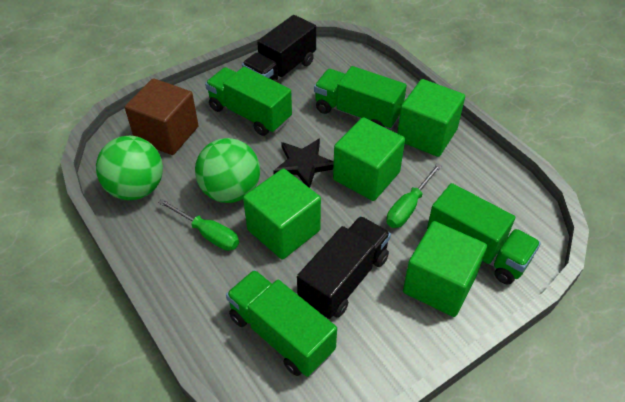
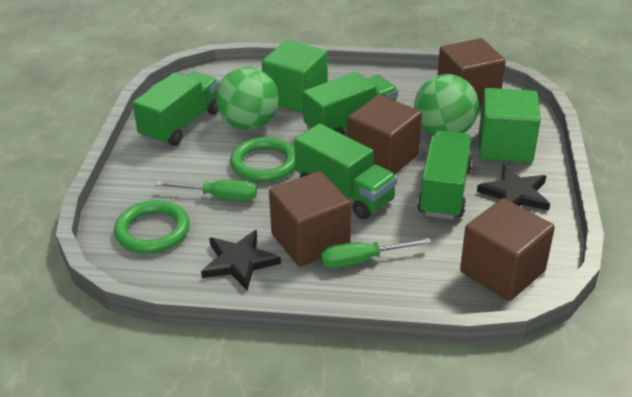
black star: [273,138,334,188] = 1 -> [201,230,281,290] [477,165,550,210] = 2
black truck: [242,15,316,83] [297,216,391,319] = 2 -> none = 0
brown cube: [125,78,198,155] = 1 -> [269,171,351,267] [347,95,422,174] [437,38,506,106] [460,198,555,301] = 4
green cube: [243,169,321,259] [333,117,405,201] [397,79,465,157] [403,221,487,317] = 4 -> [262,40,328,113] [479,88,541,163] = 2
green ring: none = 0 -> [114,200,190,254] [230,137,295,182] = 2

